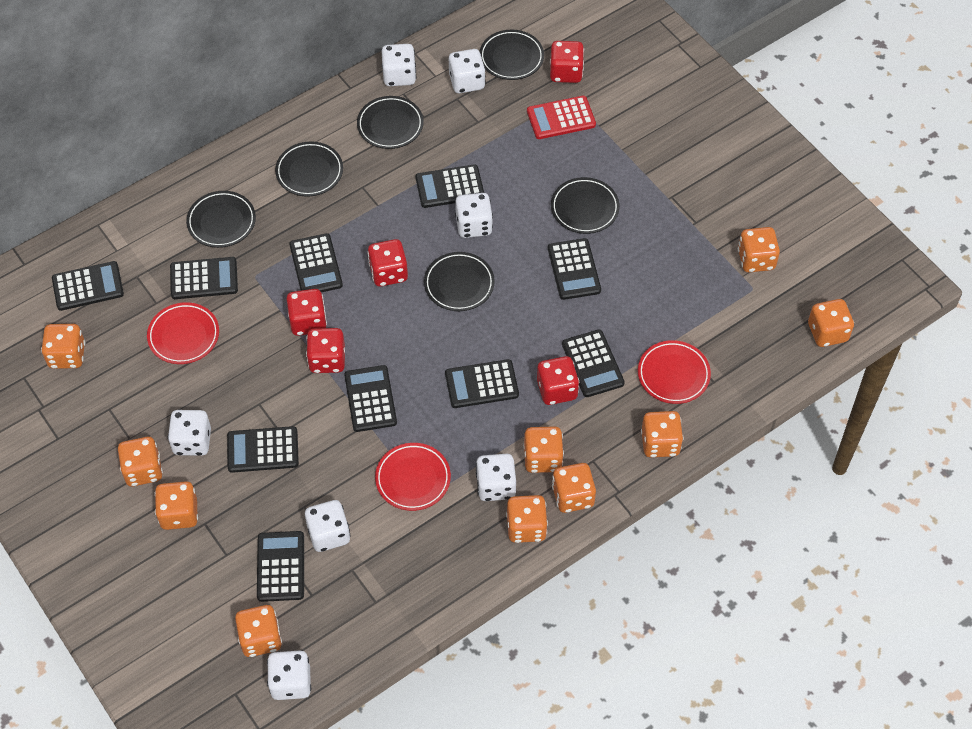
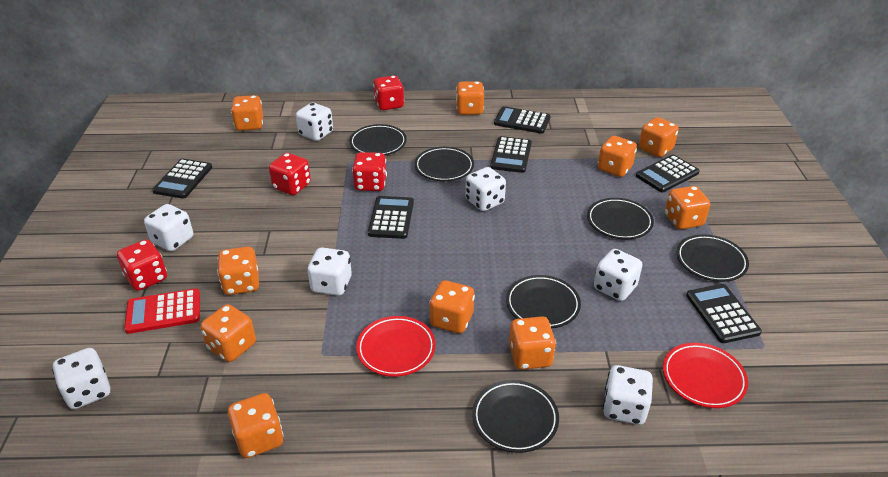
black calculator: [52,261,124,311] [170,257,238,299] [227,426,299,473] [257,531,304,602] [289,233,343,292] [344,365,397,432] [415,164,484,208] [445,359,519,408] [548,238,601,300] [562,330,625,397] = 10 -> [152,159,212,199] [368,196,414,239] [490,136,532,173] [494,106,550,134] [636,155,700,193] [686,284,762,343] = 6
red dice: [287,289,327,336] [306,328,345,373] [367,239,408,287] [537,356,579,405] [550,41,584,83] = 5 -> [117,239,167,291] [269,153,311,195] [352,152,387,191] [373,75,404,110] = 4
red plate: [147,302,219,364] [375,443,451,511] [638,340,711,404] = 3 -> [356,316,436,377] [663,343,748,408] = 2

